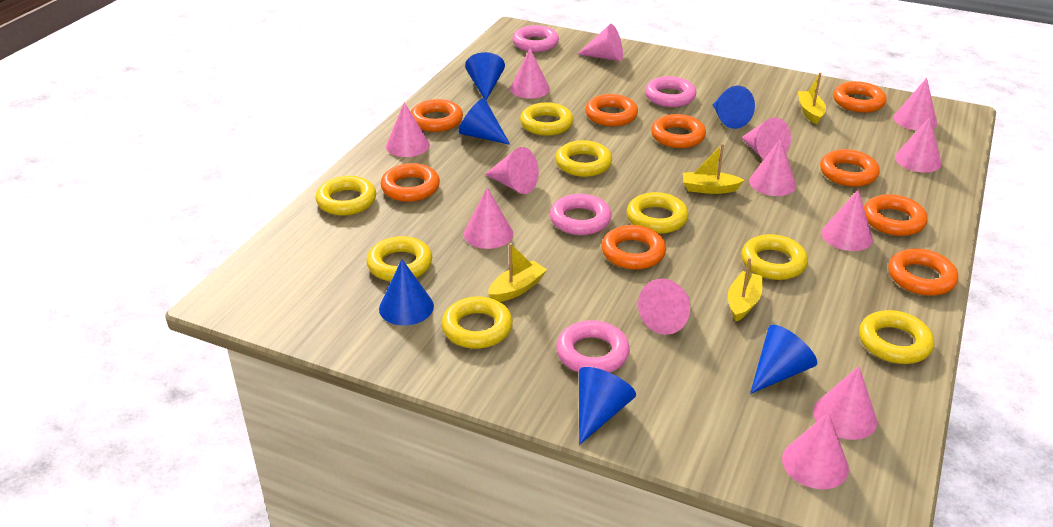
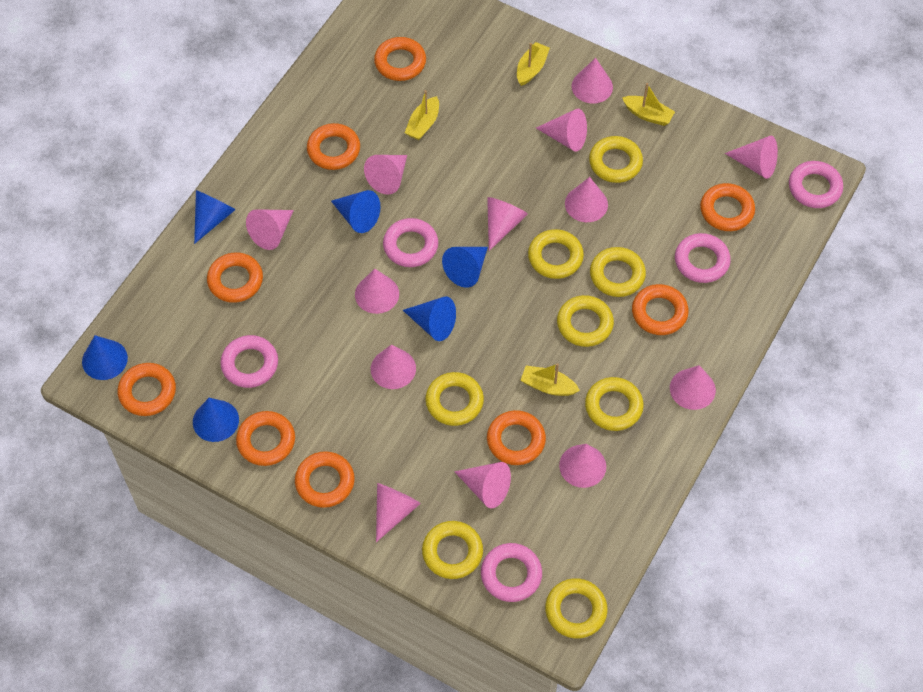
pink ring: [512,25,559,52] [550,194,612,235] [556,320,630,373] [645,76,696,107] = 4 -> [220,335,278,388] [383,218,438,267] [481,543,542,602] [675,233,731,283] [789,161,843,208] = 5

